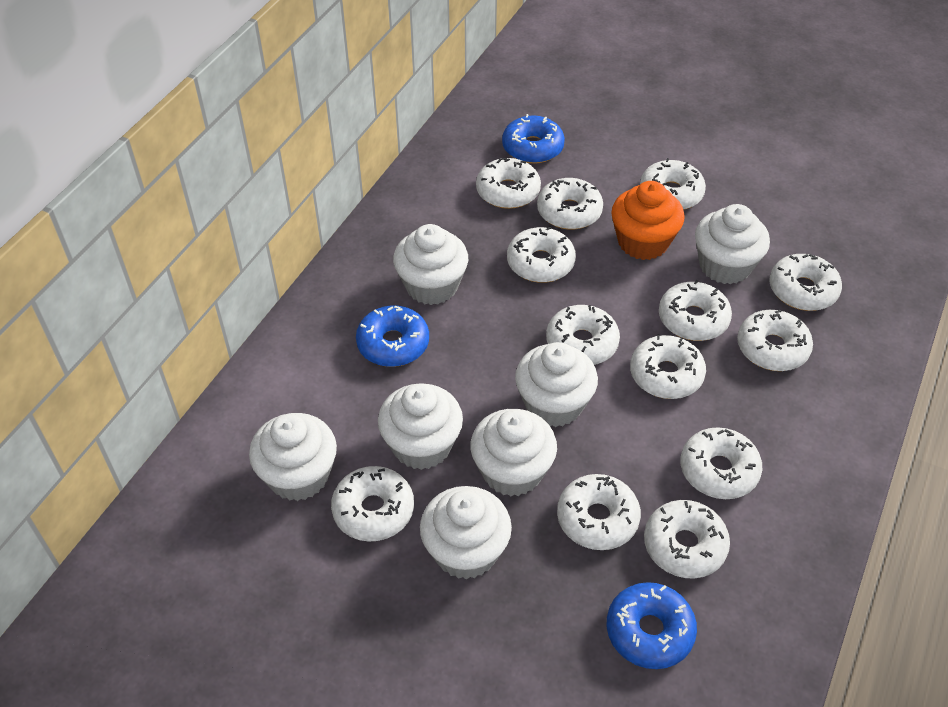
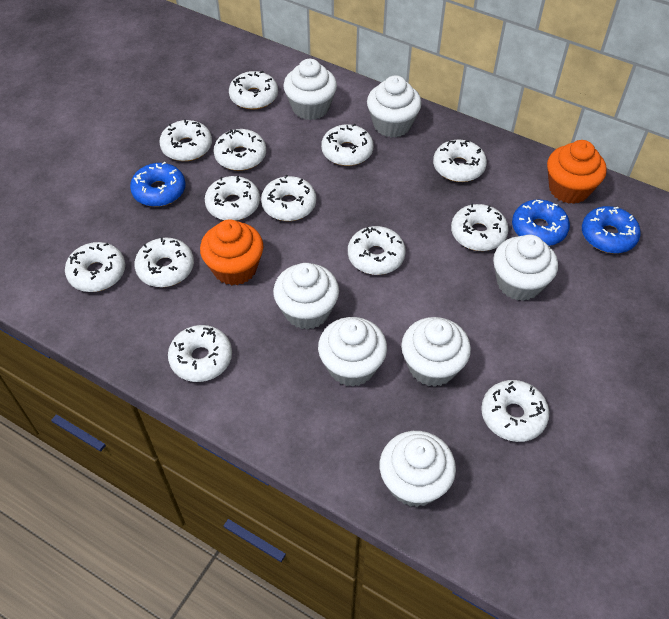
orange cupcake: [611,181,685,260] = 1 -> [200,219,263,286] [547,140,607,204] = 2

